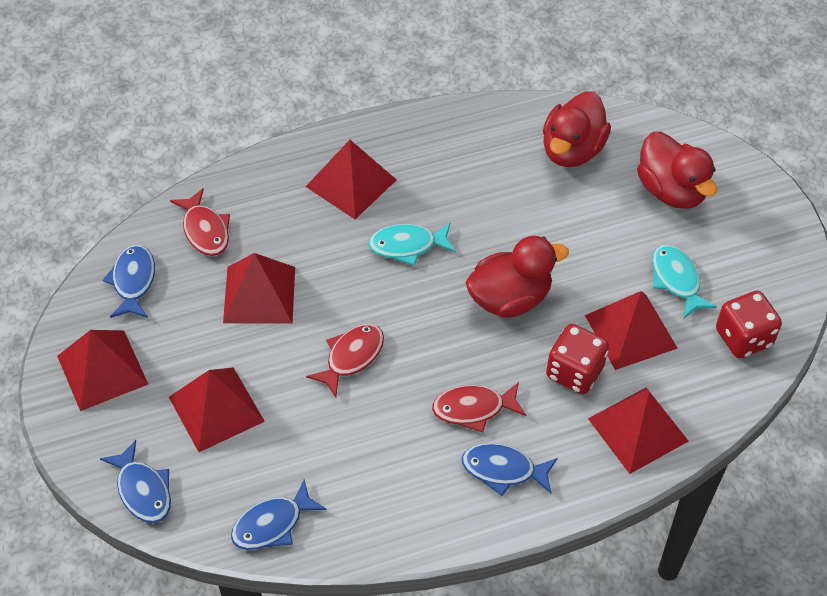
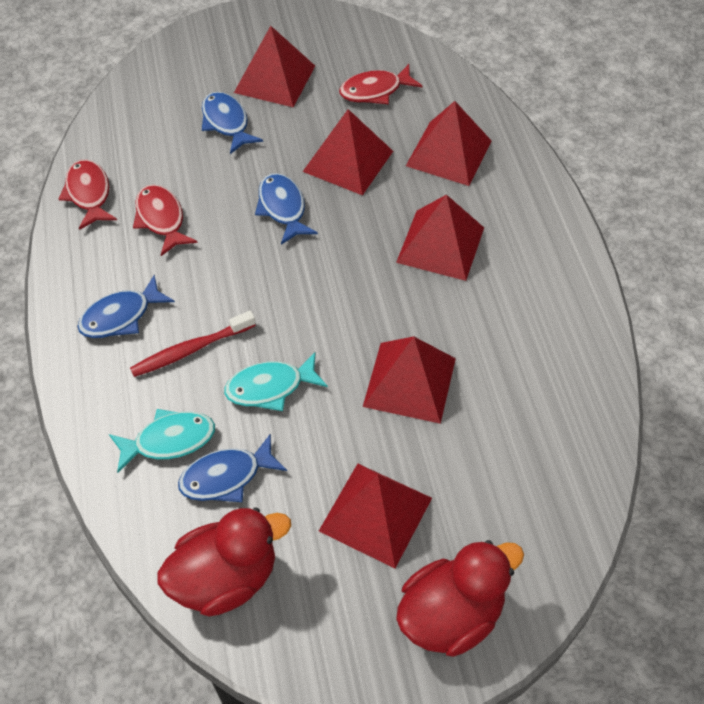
red dice: [546,324,609,394] [716,291,782,359] = 2 -> none = 0
red duck: [466,236,569,318] [543,91,611,167] [637,132,717,209] = 3 -> [157,507,291,617] [396,540,524,657] = 2
red toothbrush: none = 0 -> [130,311,256,377] = 1

